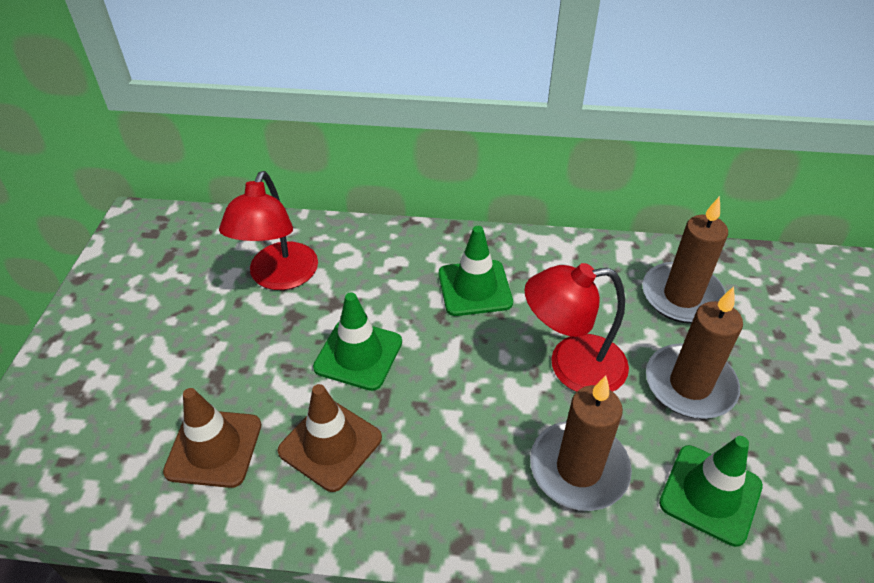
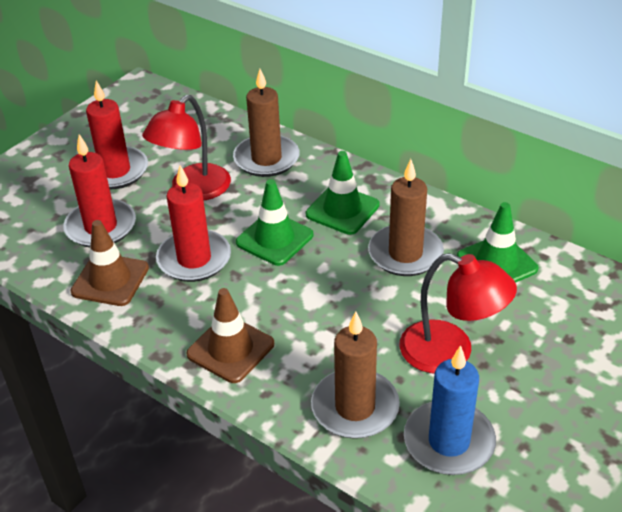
blue candle: none = 0 -> [404,345,496,475] = 1
red candle: none = 0 -> [63,134,136,247] [86,81,148,189] [156,165,231,282] = 3

